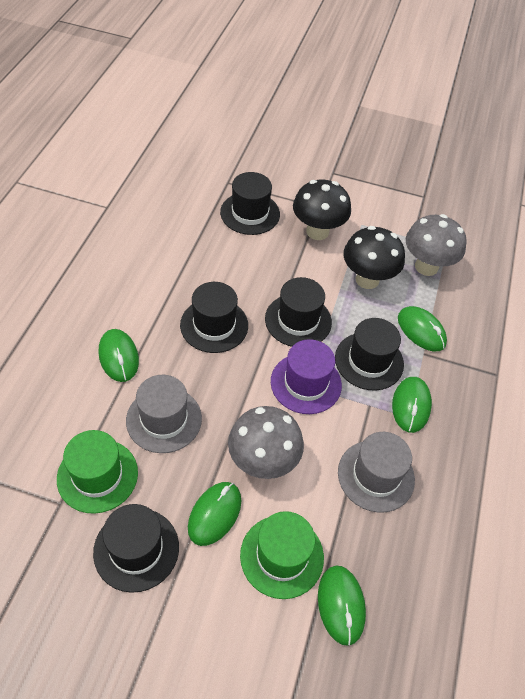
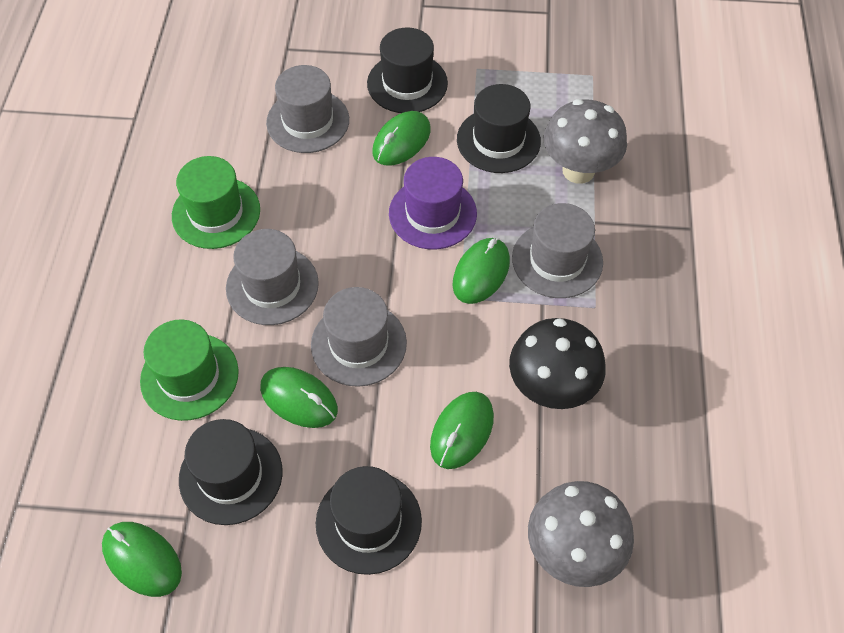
black hat: [93,504,179,593] [180,282,248,353] [220,172,280,235] [265,277,332,347] [335,318,404,390] = 5 -> [179,419,283,525] [316,466,422,575] [367,27,448,113] [457,84,541,173] = 4
black mushroom: [293,180,351,240] [343,226,405,289] = 2 -> [509,318,606,409] = 1
grey hat: [126,375,202,453] [338,432,415,513] = 2 -> [226,229,319,325] [266,65,349,153] [311,287,407,387] [512,203,603,298] = 4

